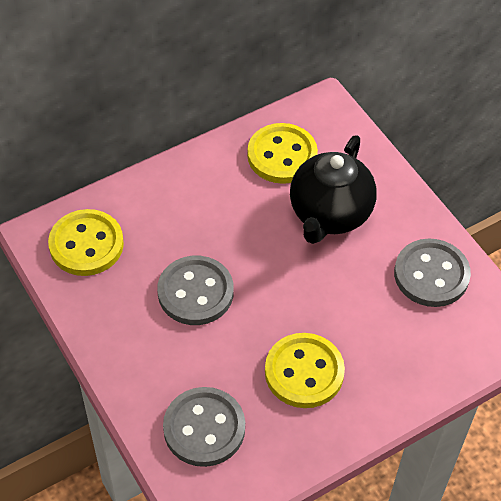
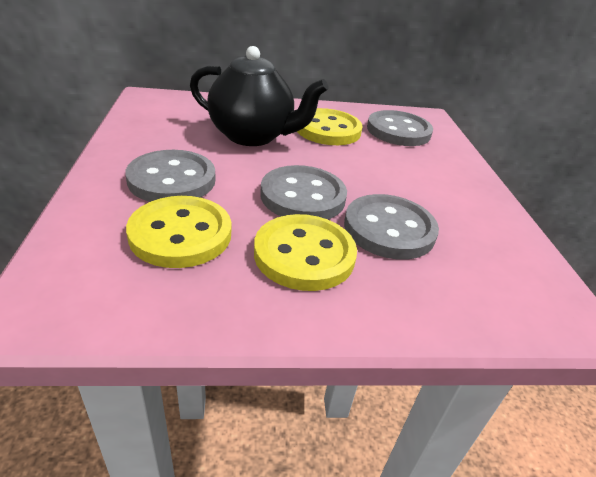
grey button: [157,256,234,325] [163,387,245,467] [394,238,471,307] = 3 -> [126,150,215,202] [260,165,347,219] [344,194,439,260] [367,110,433,146] = 4

